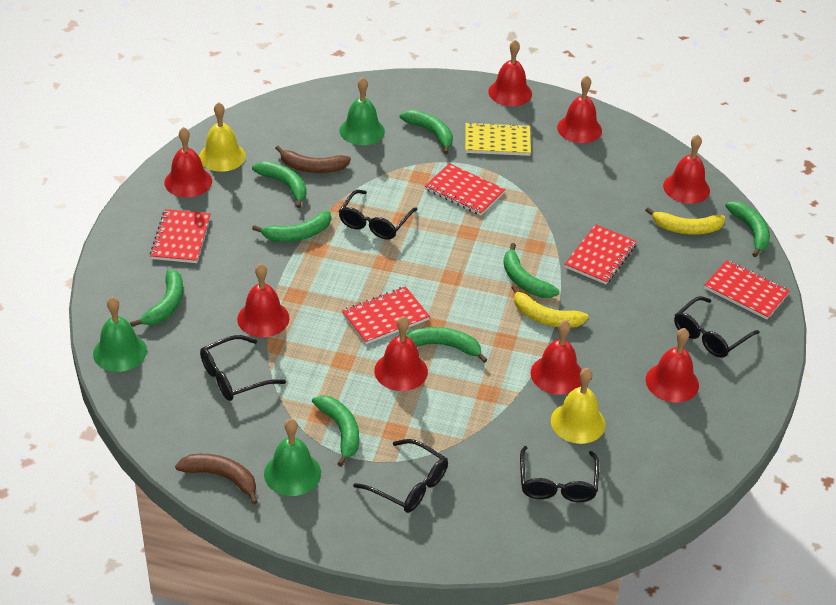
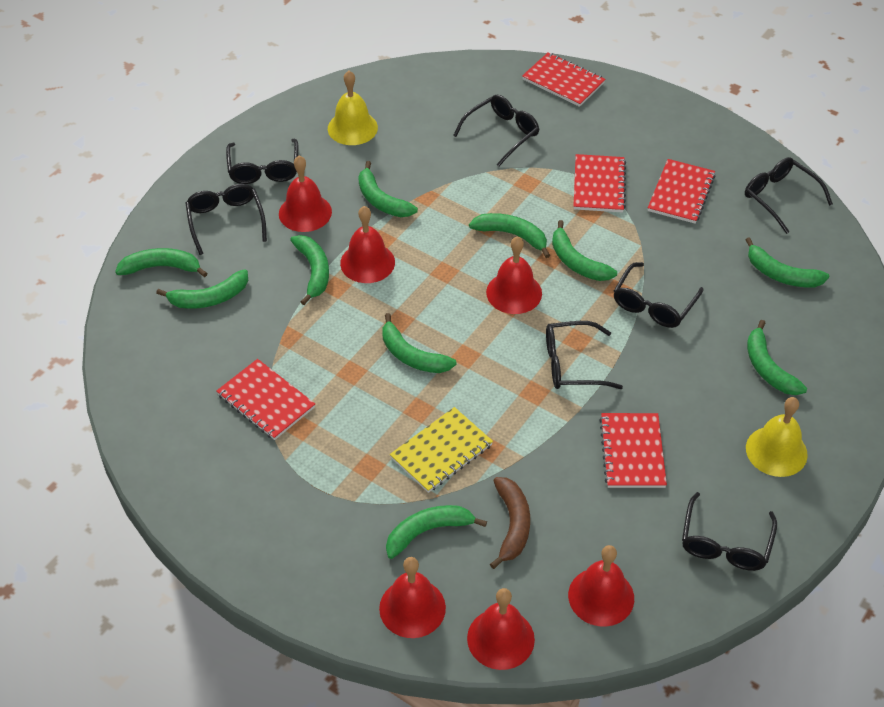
black glasses: [200,335,286,401] [339,190,418,240] [353,439,448,513] [520,446,599,502] [674,296,760,358] = 5 -> [185,184,267,255] [226,139,298,184] [453,95,539,167] [546,321,623,389] [614,262,703,328] [682,492,777,571] [745,157,833,234] = 7
brown banana: [175,454,258,505] [275,146,351,173] = 2 -> [490,477,530,569] = 1
green banana: [130,269,183,327] [252,161,307,208] [252,211,331,242] [312,395,359,467] [400,110,453,154] [405,327,487,363] [503,243,560,298] [725,201,770,257] = 8 -> [115,248,208,277] [156,269,248,309] [290,235,329,305] [358,161,418,217] [383,313,457,373] [386,505,487,559] [469,213,550,258] [552,220,617,281] [745,237,829,287] [747,320,807,395] = 10
green bell: [93,297,147,372] [264,419,321,496] [339,77,385,145] = 3 -> none = 0
red bell: [164,127,212,197] [237,263,289,337] [374,316,428,391] [488,40,532,106] [531,320,582,395] [557,76,602,143] [646,328,699,402] [663,135,710,204] = 8 -> [279,156,332,232] [340,206,395,283] [379,557,446,638] [467,588,535,670] [486,236,542,314] [568,545,634,627] = 6
yellow banana: [511,285,589,328] [645,207,725,234] = 2 -> none = 0

